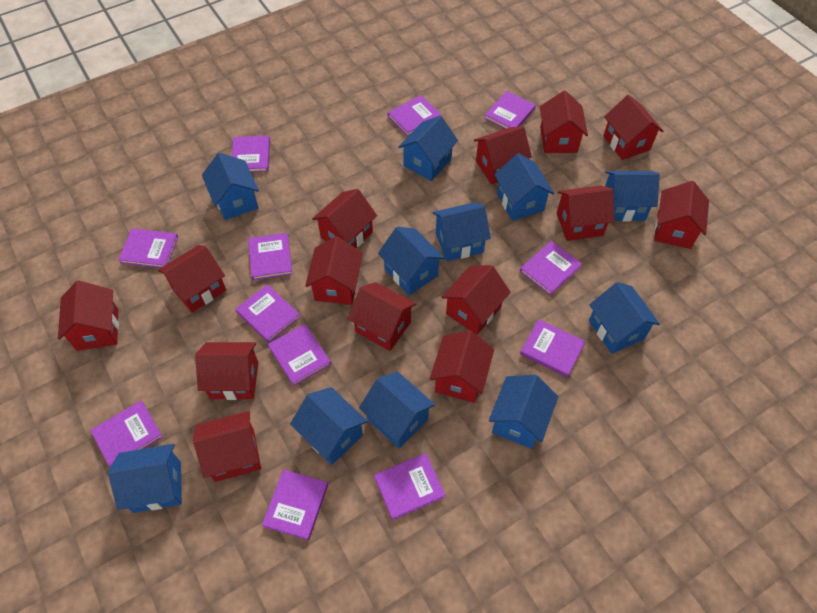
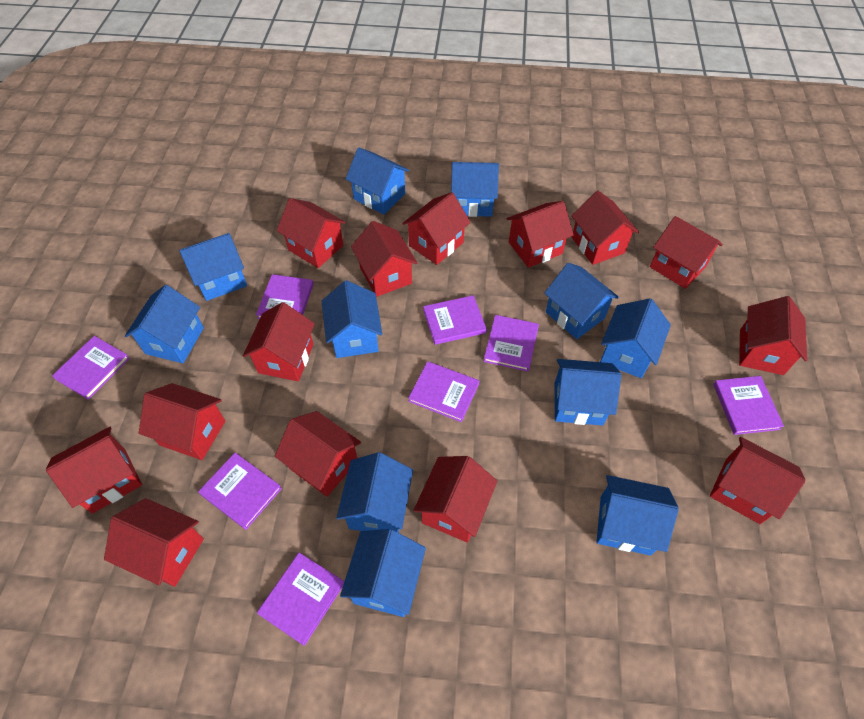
purple book: [90,401,163,467] [118,228,178,268] [232,135,270,172] [236,284,300,343] [248,233,292,280] [262,469,328,540] [268,324,331,386] [374,453,445,520] [387,95,441,137] [484,91,536,129] [520,241,582,295] [520,319,586,377] = 12 -> [52,336,130,400] [198,453,282,530] [256,274,314,319] [257,552,344,646] [408,361,479,422] [423,295,487,345] [484,315,539,372] [713,376,784,435] = 8

